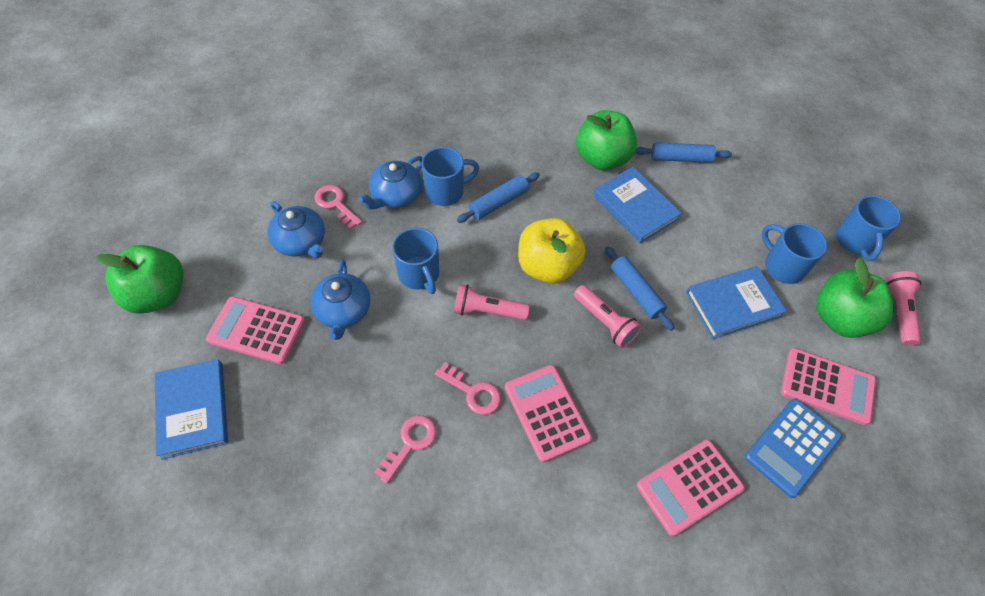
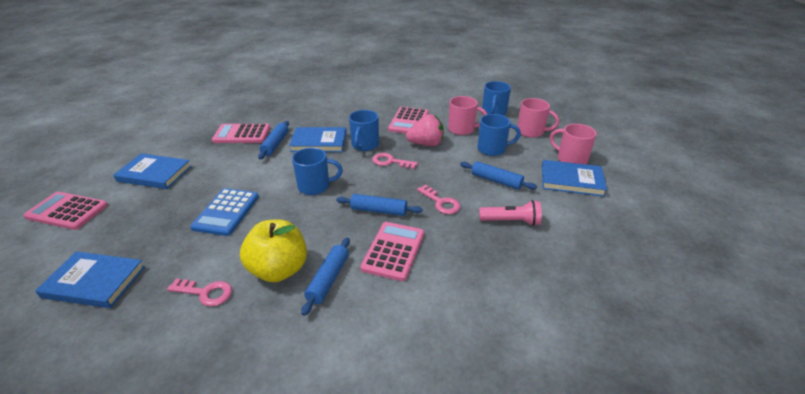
blue book: [155,359,228,460] [593,167,682,243] [686,266,787,339] = 3 -> [35,252,145,308] [113,153,192,189] [289,127,347,152] [542,160,607,197] = 4
blue rolling pin: [457,172,540,223] [605,246,674,331] [635,142,732,163] = 3 -> [258,121,289,159] [301,238,350,316] [336,194,423,216] [460,161,537,190] = 4
blue teapot: [268,201,325,258] [310,259,370,340] [358,156,423,209] = 3 -> none = 0
green apple: [96,245,184,314] [576,110,637,170] [816,258,894,338] = 3 -> none = 0
pink flashlight: [454,284,529,320] [574,285,642,348] [886,271,921,346] = 3 -> [479,200,542,226] = 1
pink mug: none = 0 -> [448,96,488,135] [518,98,559,138] [550,124,597,164] = 3
pink strawberry: none = 0 -> [406,114,444,146] = 1

